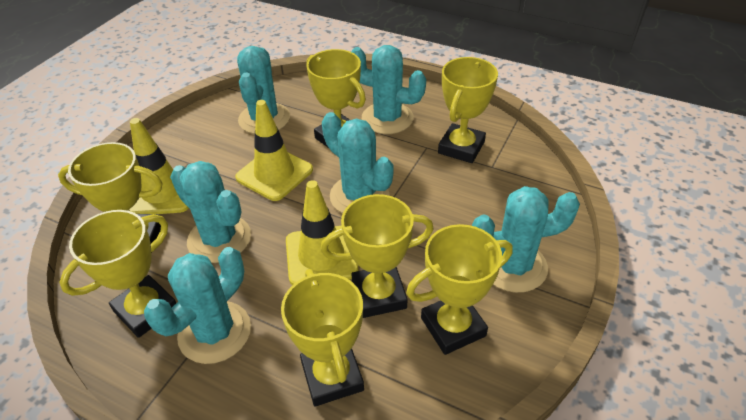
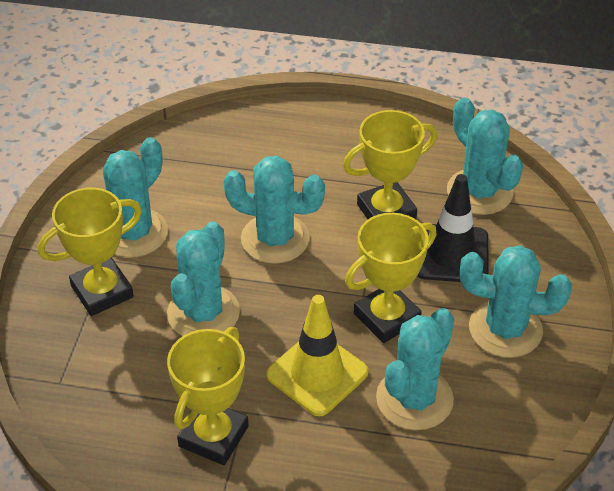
black traffic cone: none = 0 -> [417,174,488,282] = 1
yellow traffic cone: [129,118,189,214] [235,100,313,201] [286,180,359,285] = 3 -> [266,295,369,416] = 1
yellow trophy: [58,142,163,254] [59,210,176,338] [281,269,364,406] [306,49,366,148] [321,194,434,318] [406,224,513,355] [438,57,498,163] = 7 -> [38,188,142,316] [167,327,249,465] [343,110,437,219] [345,213,437,343] = 4

